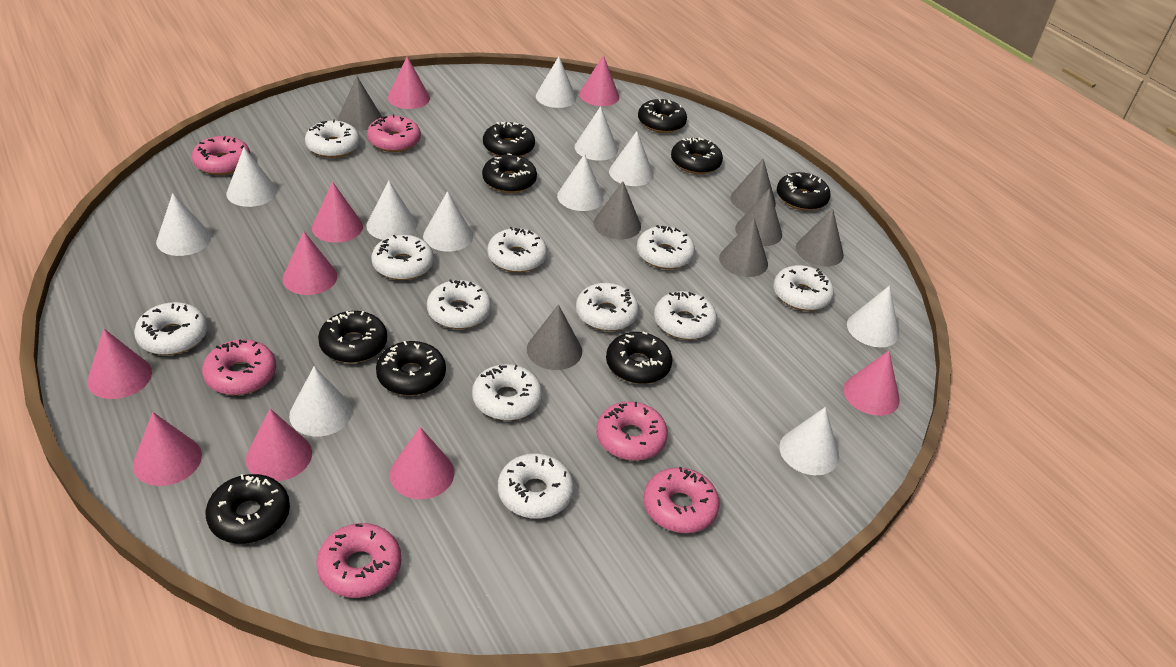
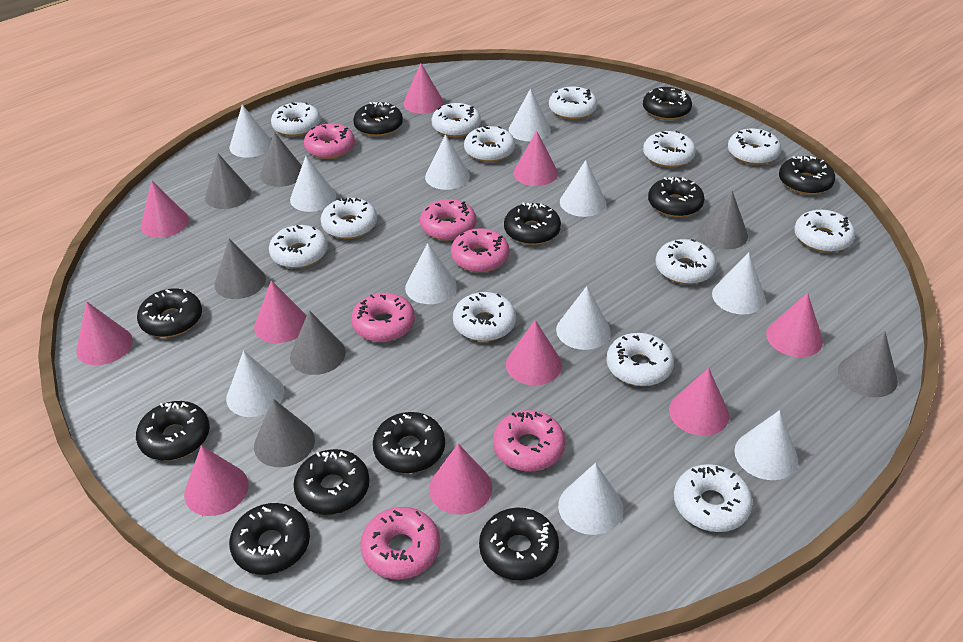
black donut: [206,474,290,544] [318,311,387,363] [376,341,446,396] [482,153,537,193] [483,122,535,157] [606,331,672,384] [638,99,687,133] [671,138,723,174] [777,172,831,211] = 9 -> [136,401,210,461] [137,288,202,337] [229,503,310,575] [293,449,369,515] [353,102,403,136] [373,412,445,473] [479,508,559,580] [504,202,561,245] [643,87,692,120] [648,177,705,217] [779,156,835,195] = 11
pink cone: [87,329,152,399] [133,412,202,486] [246,409,312,481] [283,231,337,295] [312,182,363,243] [388,56,430,109] [390,427,454,499] [579,55,619,106] [843,351,900,416] = 9 -> [76,301,133,365] [141,180,189,238] [184,445,249,516] [254,280,306,343] [403,63,444,114] [429,444,492,515] [506,320,562,385] [513,131,558,186] [669,368,729,436] [766,293,823,357] = 10
white donut: [134,302,208,355] [305,120,360,158] [371,235,434,280] [427,279,491,329] [472,364,542,421] [487,227,547,273] [498,453,574,519] [576,283,639,331] [637,225,695,269] [654,291,717,340] [773,265,834,311] = 11 -> [269,225,328,268] [271,102,321,136] [321,198,377,239] [432,103,481,137] [453,292,516,341] [464,126,515,162] [549,86,597,120] [606,333,674,386] [643,131,696,168] [656,239,717,284] [674,464,753,532] [728,129,781,165] [794,210,855,253] = 13

